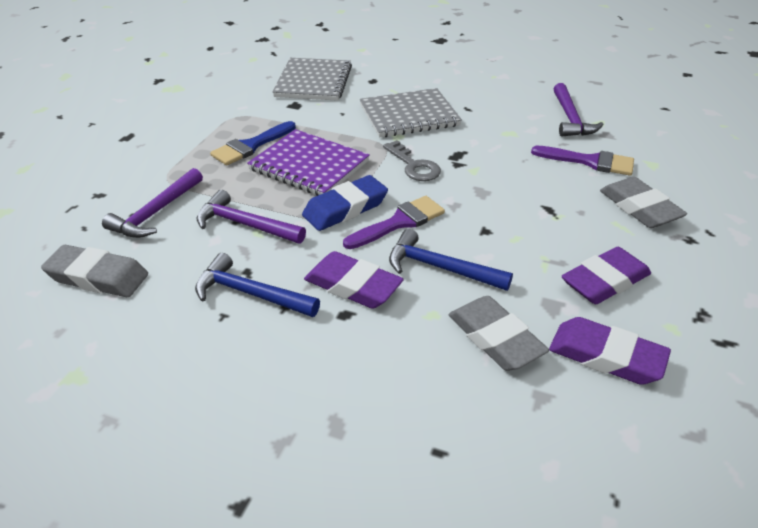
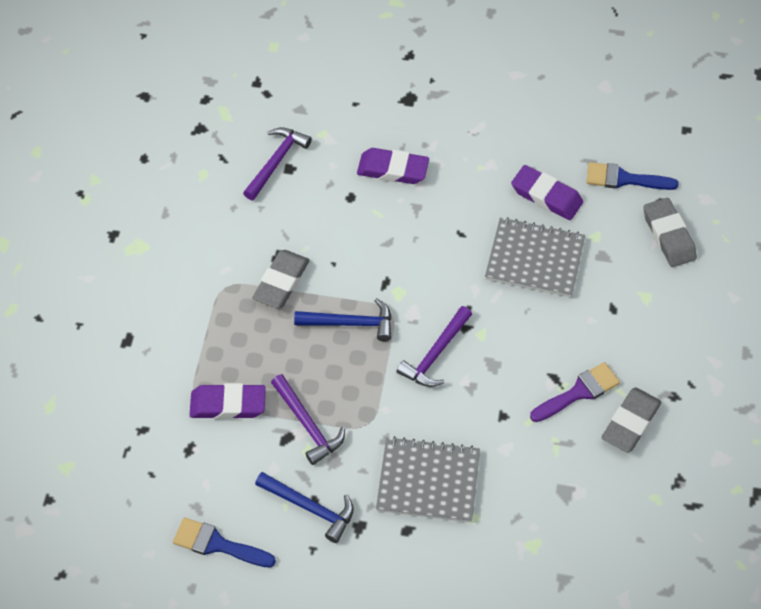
blue brush: [210,121,296,165] = 1 -> [173,518,276,568] [587,162,679,190] = 2
blue eraser: [302,175,388,231] = 1 -> none = 0
grey key: [383,140,441,181] = 1 -> none = 0
purple brush: [343,196,445,249] [531,146,634,176] = 2 -> [530,362,620,422] = 1
purple notebook: [247,129,370,196] = 1 -> none = 0

